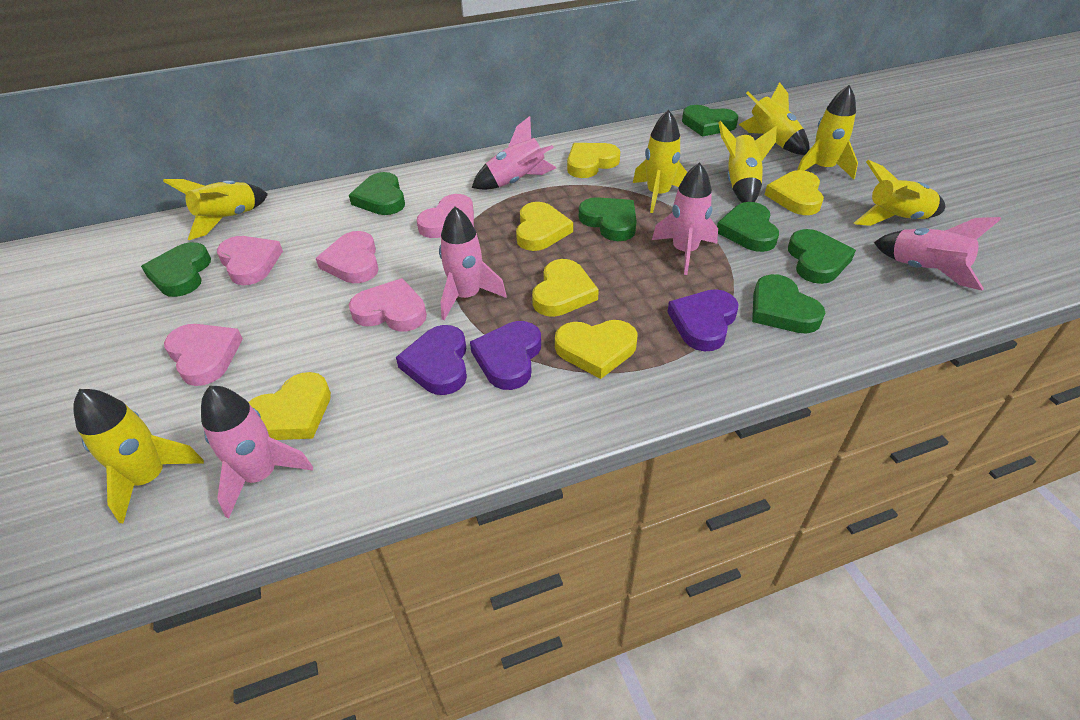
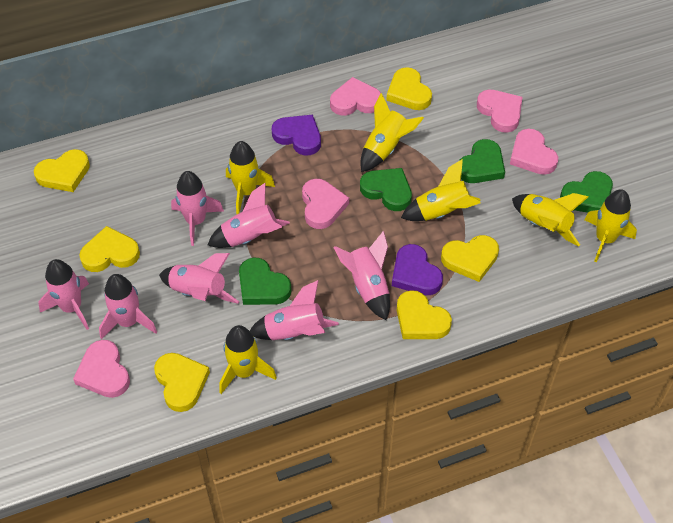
green heart: [141,242,211,297] [349,172,405,215] [579,197,637,241] [682,105,738,137] [717,202,779,252] [752,274,825,333] [788,229,856,284] = 7 -> [239,257,292,305] [360,168,412,211] [459,139,505,183] [560,171,613,213] = 4
pink rocket: [201,386,313,518] [439,207,506,320] [472,116,556,190] [652,162,718,275] [874,217,1001,291] = 5 -> [38,259,89,330] [99,274,157,339] [159,253,239,304] [171,171,224,246] [208,183,290,248] [250,280,339,340] [333,231,390,320] = 7
purple heart: [396,325,467,395] [470,321,541,390] [667,289,738,351] = 3 -> [272,114,321,155] [392,244,443,295] = 2
yellow rocket: [73,389,204,523] [163,179,268,240] [633,110,687,213] [718,121,777,203] [739,82,809,155] [797,85,858,179] [854,160,945,226] = 7 -> [219,325,277,394] [226,141,275,215] [360,93,424,172] [401,159,481,221] [512,193,588,247] [584,189,637,262] = 6

